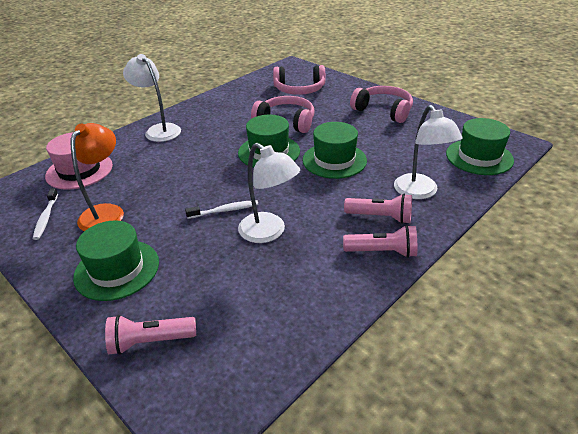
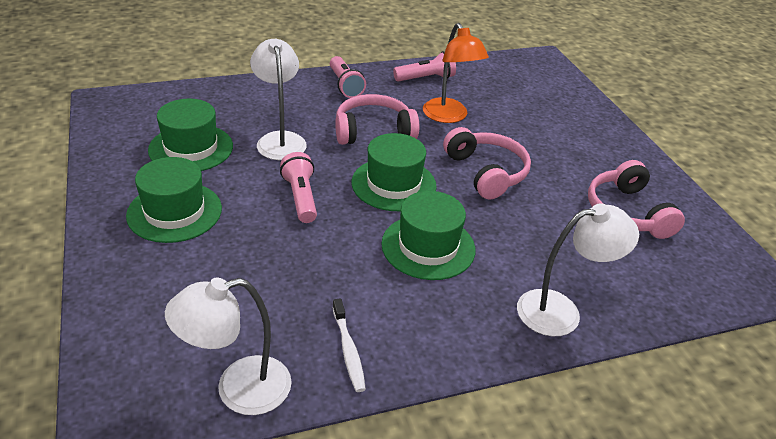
pink hat: [45,132,113,190] = 1 -> none = 0
white toothbrush: [33,188,58,240] [185,200,259,219] = 2 -> [333,298,366,392] = 1

